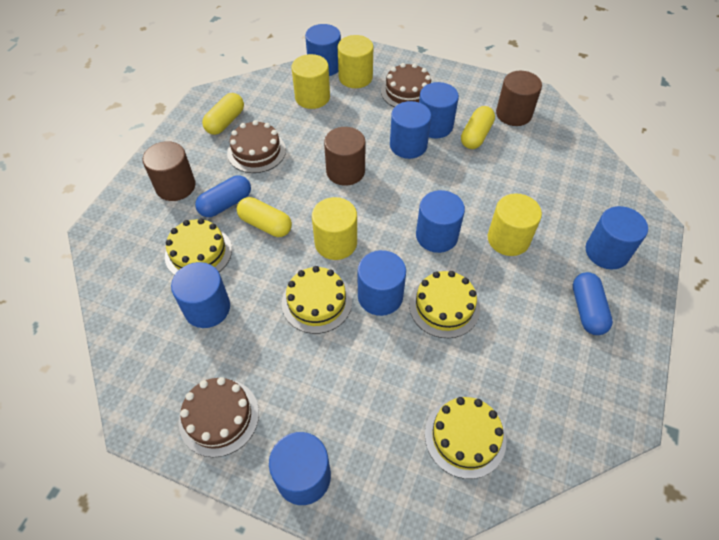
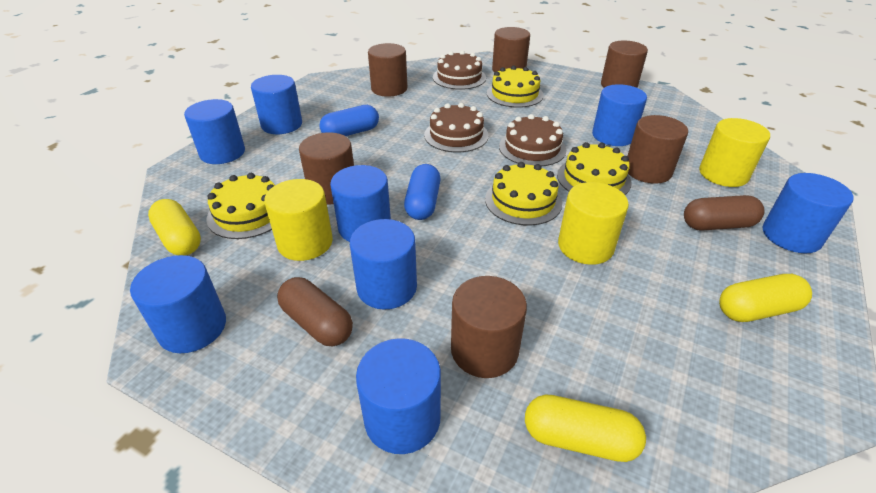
brown capsule: none = 0 -> [277,277,353,346] [684,195,765,231] = 2
brown cylinder: [143,141,196,201] [324,127,366,186] [496,71,542,126] = 3 -> [299,132,354,205] [368,43,407,97] [451,276,527,378] [492,27,530,73] [601,41,648,88] [628,115,688,184] = 6
yellow cylinder: [291,54,330,109] [312,197,357,260] [338,35,374,88] [488,193,542,256] = 4 -> [264,179,333,261] [558,182,629,265] [699,118,770,187] = 3

